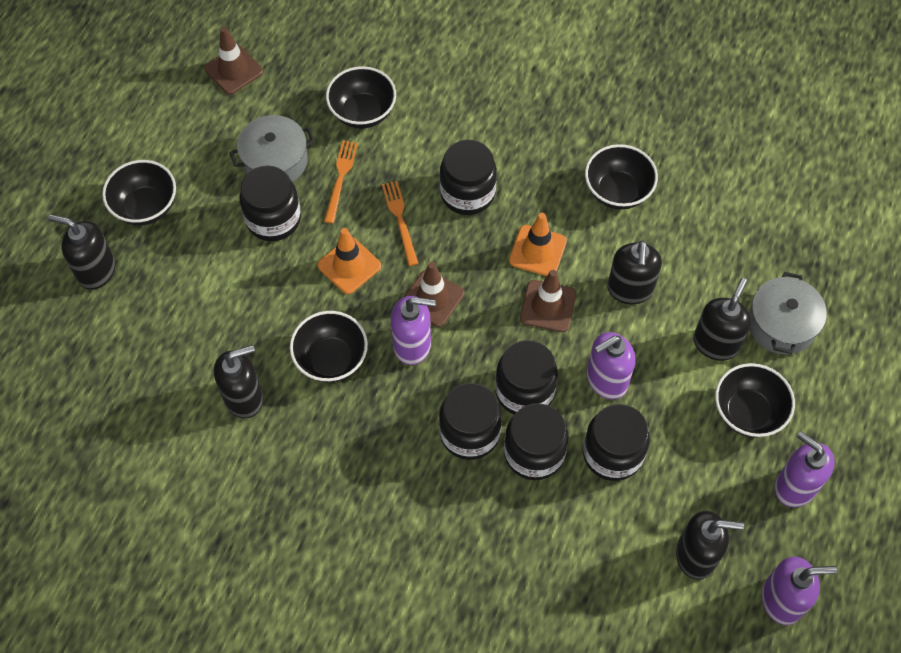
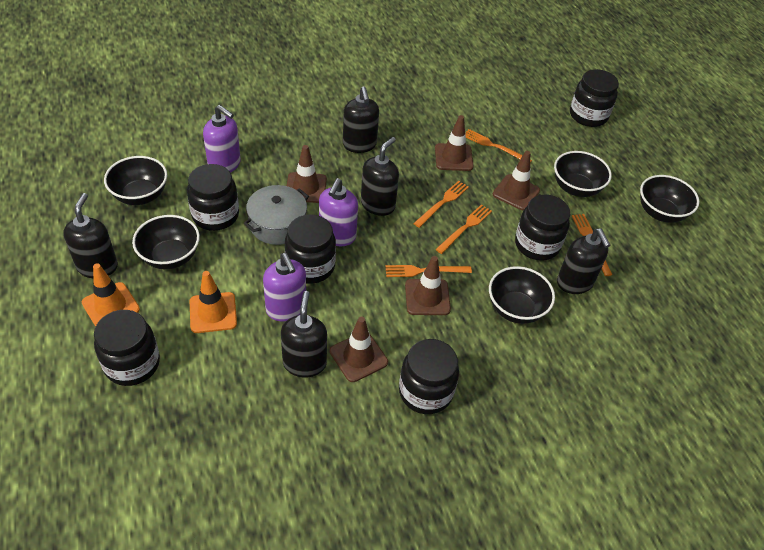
brown traffic cone: [204,27,263,95] [404,262,464,327] [520,270,576,332] = 3 -> [287,145,327,203] [330,316,388,382] [405,256,451,315] [435,115,474,171] [493,151,540,210] = 5
grey pot: [230,115,315,182] [749,272,827,354] = 2 -> [244,185,309,245] = 1
orange fork: [324,140,358,224] [382,181,419,266] = 2 -> [385,265,472,277] [413,181,469,228] [435,204,492,254] [465,129,532,163] [572,214,612,276] = 5
purple soap dispenser: [391,296,436,365] [587,332,636,399] [761,557,837,625] [774,431,835,507] = 4 -> [203,105,241,173] [263,253,306,321] [319,178,358,246] = 3

